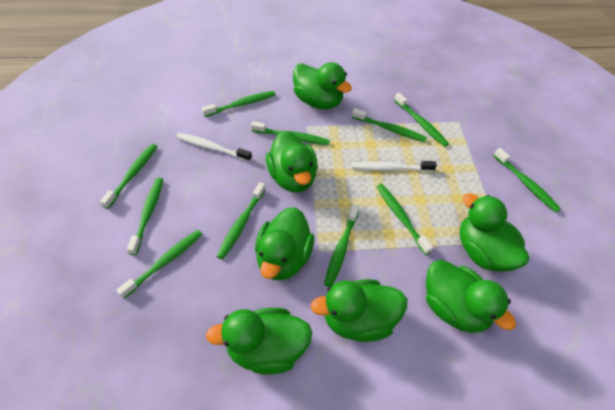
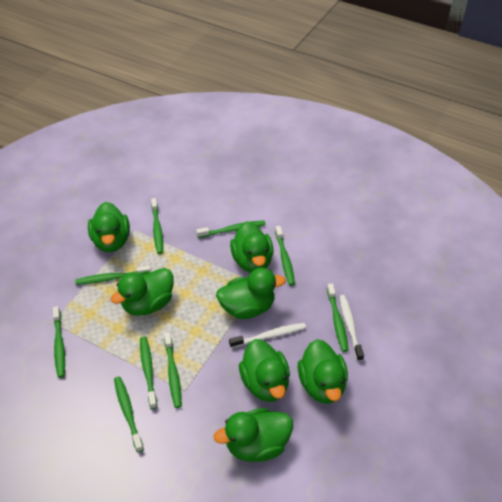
green toothbrush: [100,144,157,209] [116,230,203,298] [127,178,164,255] [202,91,275,117] [217,182,266,259] [251,121,330,145] [324,204,360,287] [352,108,427,142] [377,184,433,255] [394,93,449,147] [493,148,561,212] = 11 -> [53,306,65,378] [75,265,151,285] [114,376,144,453] [140,337,157,409] [151,198,163,254] [164,332,182,408] [196,220,266,238] [275,226,295,285] [327,283,349,352] = 9

